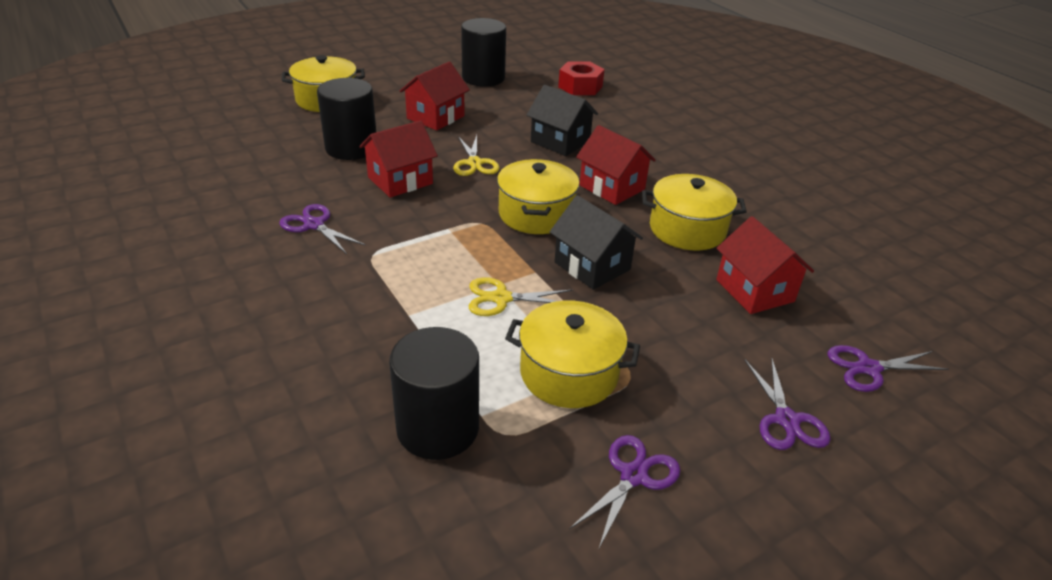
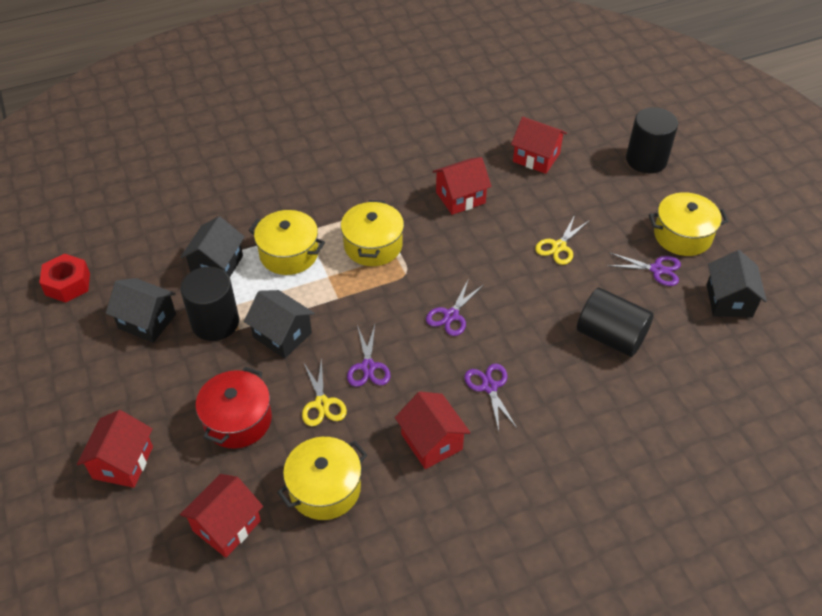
black house: [527,85,598,156] [550,195,643,290] = 2 -> [106,278,176,343] [180,216,245,277] [244,290,315,359] [707,250,767,318] = 4
red house: [359,120,438,198] [400,61,470,131] [576,125,656,205] [716,216,814,314] = 4 -> [77,410,153,488] [180,474,263,558] [395,392,471,469] [432,157,492,215] [511,117,567,174] = 5
red pot: none = 0 -> [196,367,272,449] = 1

